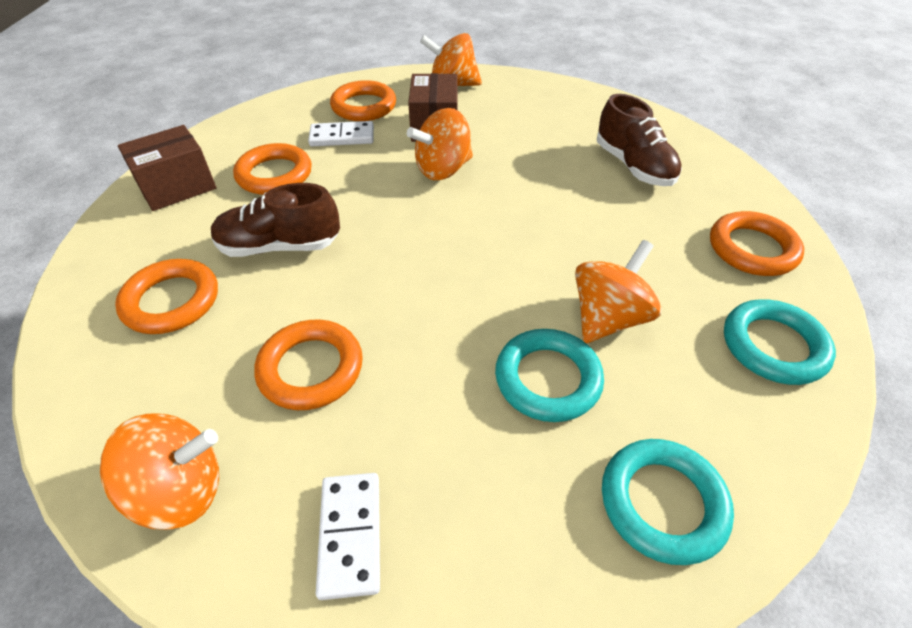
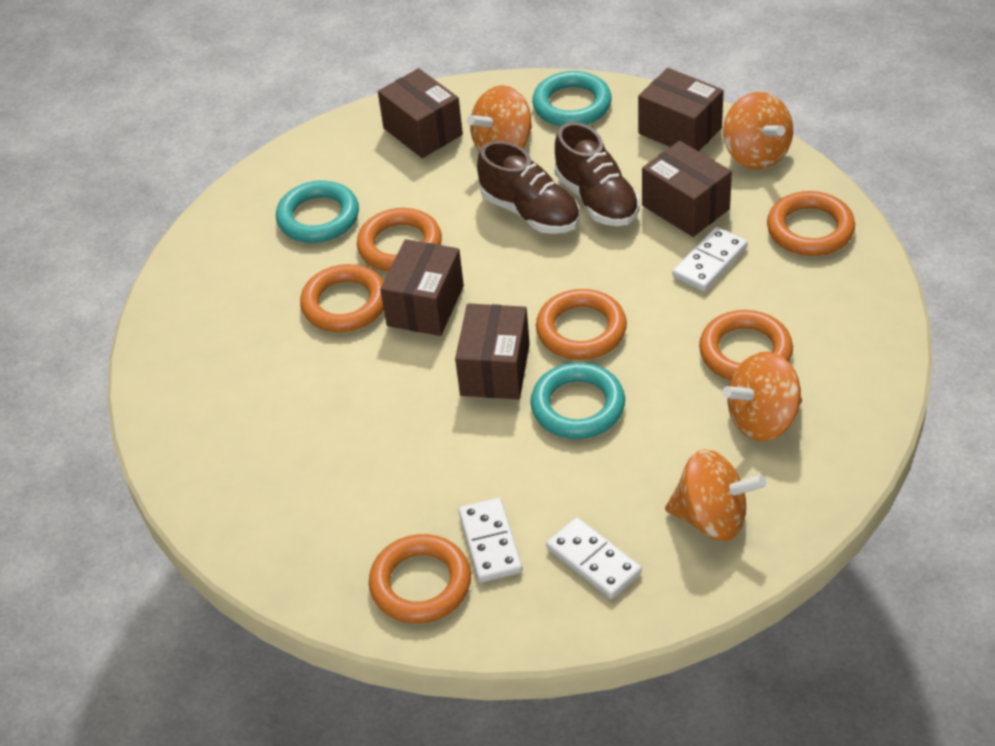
brown box: [118,125,216,211] [408,73,457,142] = 2 -> [378,68,463,158] [380,239,464,336] [455,303,530,399] [638,68,724,151] [642,141,732,237] = 5
orange ring: [115,259,218,334] [233,143,312,195] [254,319,363,410] [330,80,396,121] [710,211,804,276] = 5 -> [300,264,384,332] [357,208,442,272] [369,534,471,624] [536,289,627,360] [699,310,793,381] [767,191,855,256] = 6
white domino: [308,121,374,146] [316,473,380,600] = 2 -> [459,498,523,582] [546,517,642,599] [673,227,747,292] = 3

